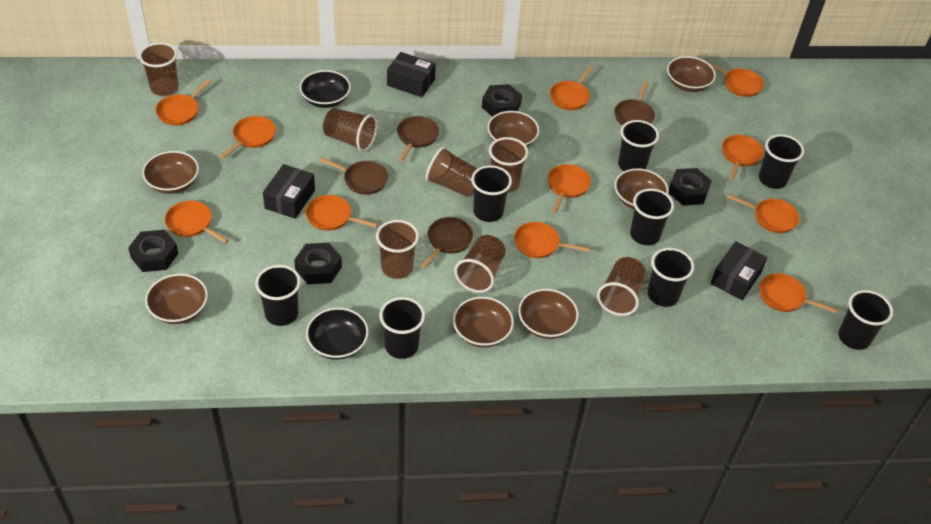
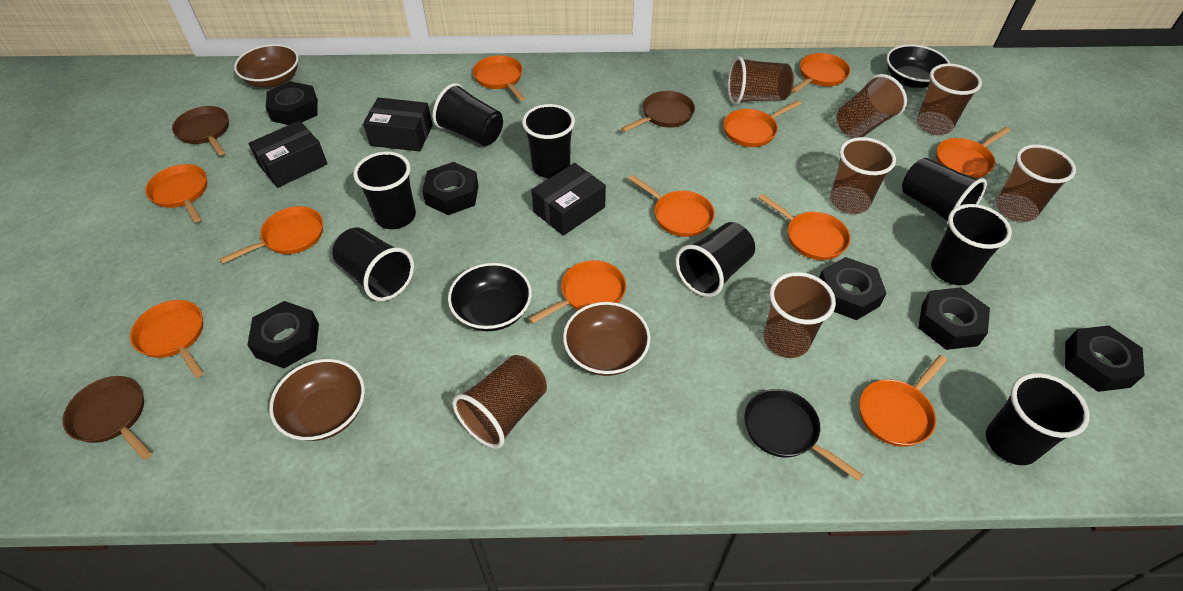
black nut: [128,230,179,272] [294,243,342,284] [482,84,522,117] [669,168,712,205] = 4 -> [247,301,319,368] [266,81,318,125] [422,162,479,215] [819,257,887,320] [918,287,990,350] [1065,325,1145,392] = 6
black pan: none = 0 -> [744,389,863,481] = 1
brown bowl: [142,151,199,194] [145,274,208,324] [453,297,514,347] [487,111,539,147] [518,289,579,339] [615,168,669,209] [667,56,716,92] = 7 -> [234,44,299,87] [269,359,365,441] [563,302,650,376] = 3
brown pan: [319,157,388,195] [397,116,439,162] [421,217,473,269] [614,81,655,126] = 4 -> [63,376,152,460] [172,106,229,155] [621,91,695,132] = 3

